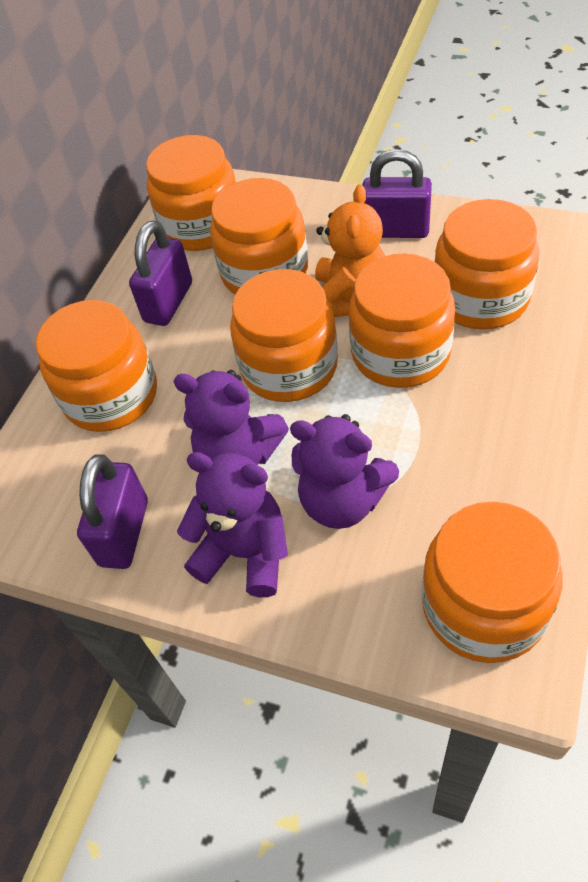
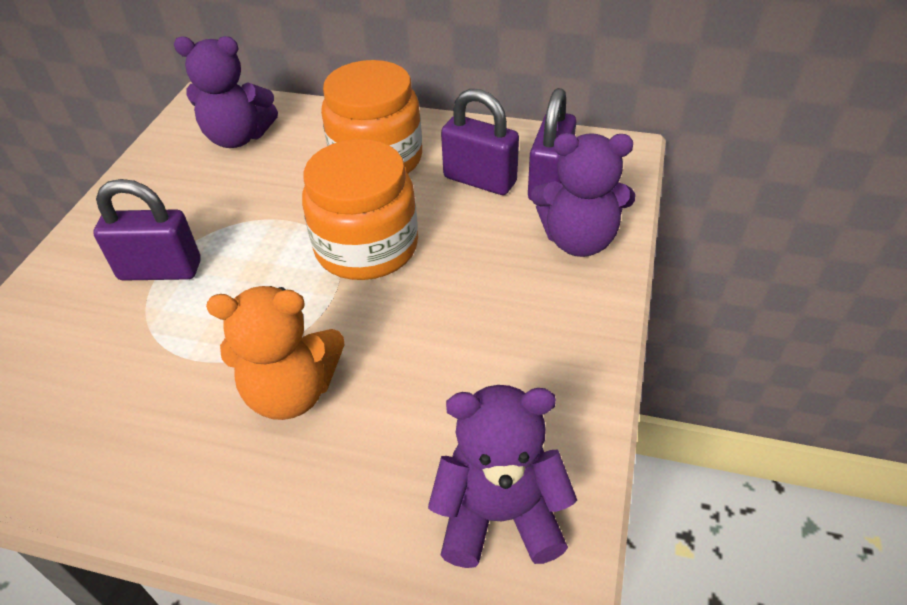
orange jar: [36,300,157,432] [146,135,236,251] [210,178,308,295] [230,269,338,402] [349,253,455,388] [422,501,563,663] [434,199,539,329] = 7 -> [302,139,418,280] [321,60,422,173] = 2

